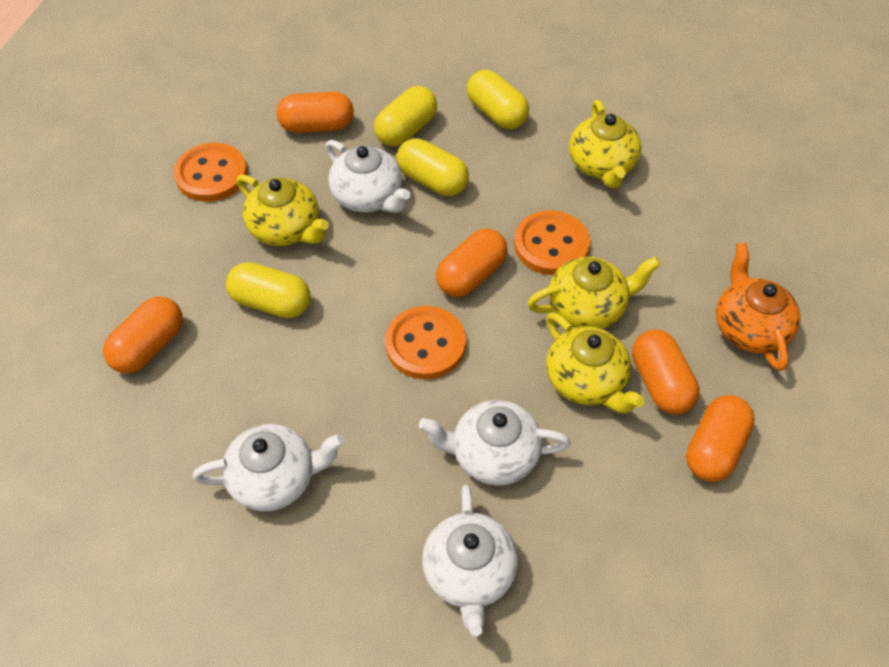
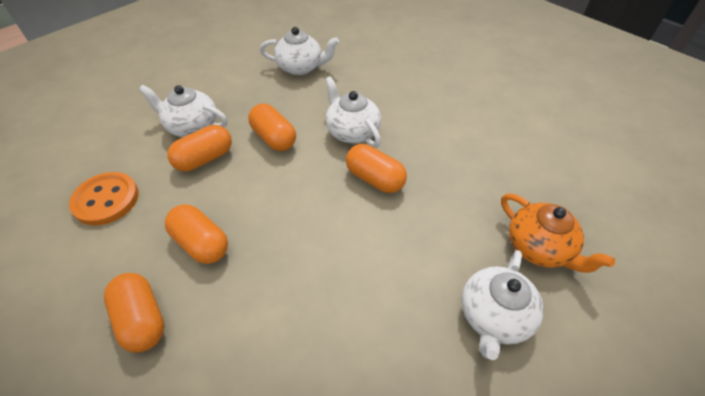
orange button: [174,143,247,202] [385,306,466,379] [514,210,590,275] = 3 -> [69,172,139,226] = 1
yellow capsule: [226,262,311,318] [374,86,437,147] [396,138,469,196] [467,70,529,129] = 4 -> none = 0
yellow teapot: [236,174,329,246] [527,257,661,329] [546,312,645,414] [569,100,641,189] = 4 -> none = 0

